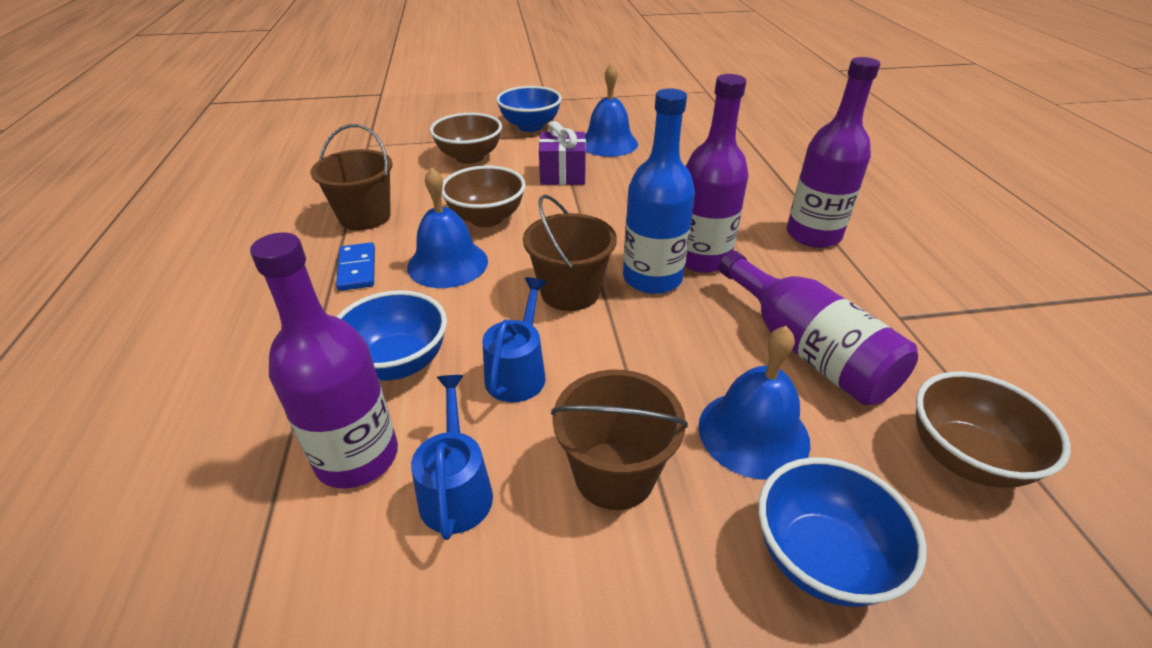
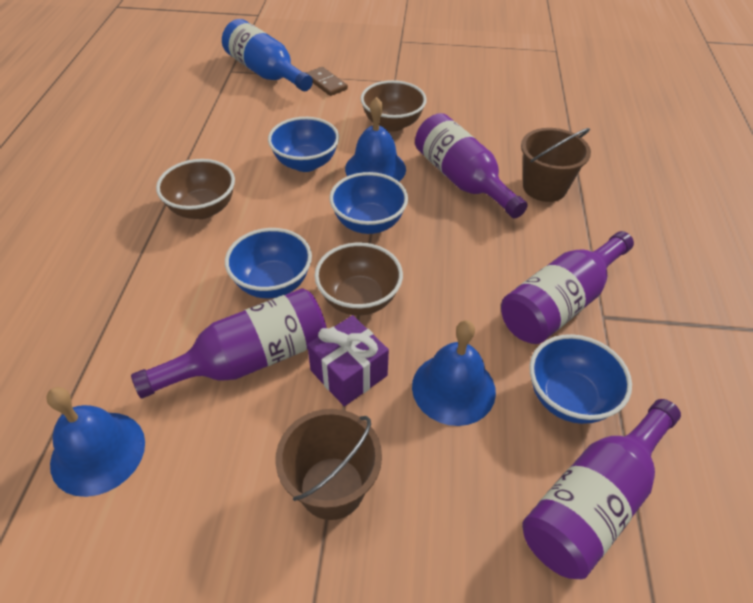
blue bowl: [337,290,447,381] [496,86,562,132] [758,457,927,607] = 3 -> [225,228,312,298] [268,117,339,172] [329,172,408,234] [529,334,632,424] = 4
blue domino: [336,242,375,291] = 1 -> none = 0
blue watering can: [411,375,493,540] [483,277,547,403] = 2 -> none = 0
brown bucket: [311,124,393,230] [523,194,617,311] [551,370,688,510] = 3 -> [275,409,382,520] [521,128,591,202] = 2
brown domino: none = 0 -> [306,67,348,96] = 1

